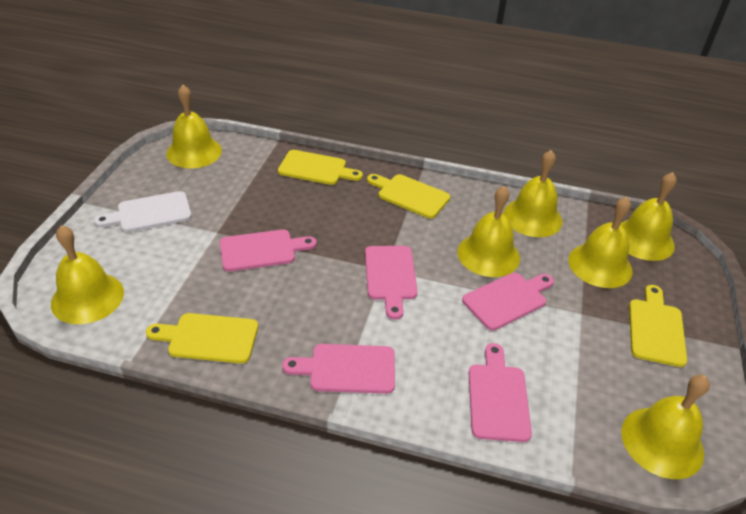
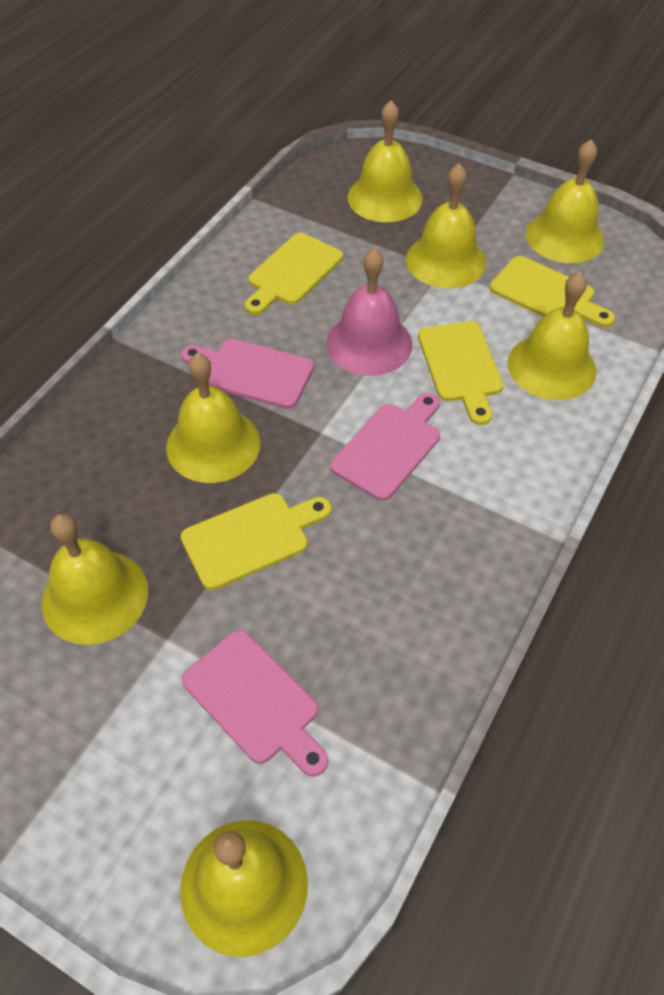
pink bell: none = 0 -> [326,248,412,376] = 1
pink cutting board: [220,229,317,272] [282,344,395,394] [365,246,418,320] [462,273,554,331] [469,343,532,442] = 5 -> [181,339,314,409] [182,630,328,777] [331,393,440,501] = 3
white cutting board: [94,191,192,232] = 1 -> none = 0

